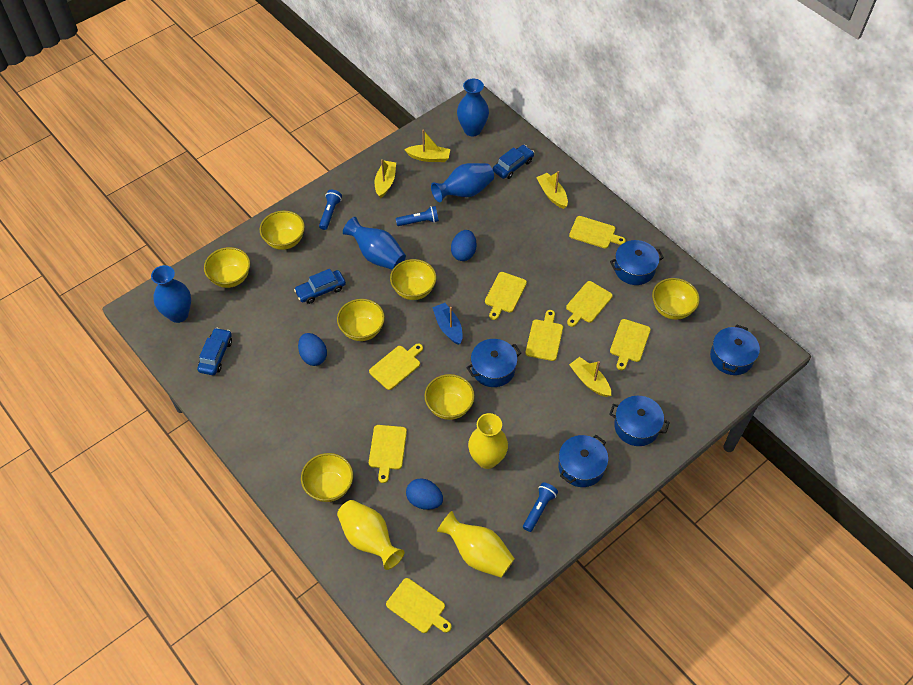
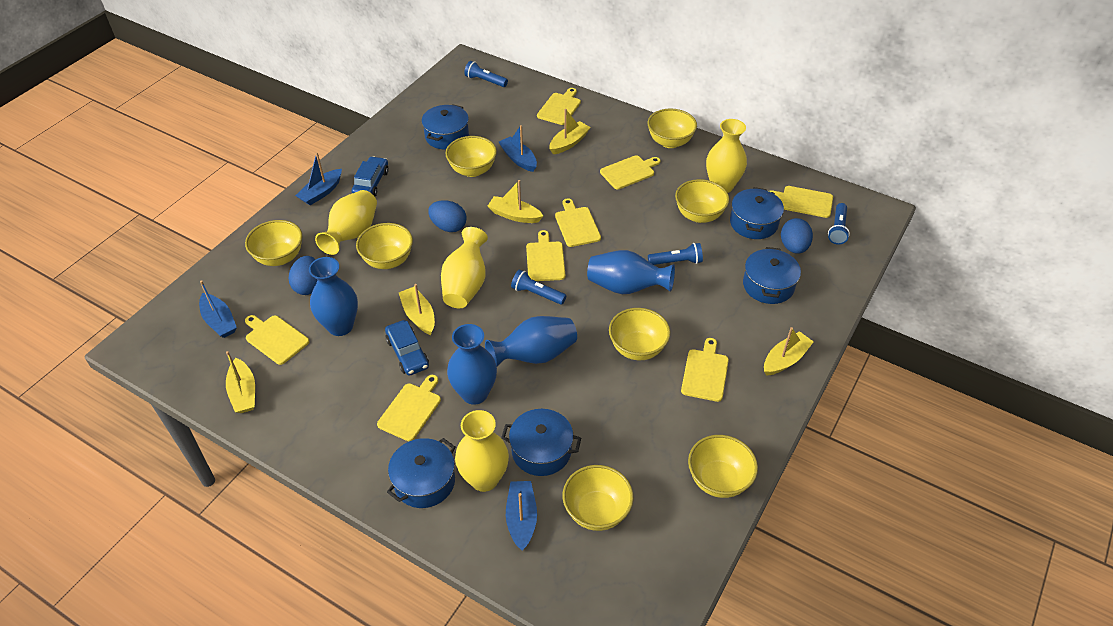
blue boat: [432,303,463,345] = 1 -> [199,280,237,338] [295,152,342,205] [499,125,537,172] [506,481,537,550] = 4
blue car: [197,328,232,375] [294,269,346,304] [493,145,534,179] = 3 -> [351,156,389,196] [385,320,429,376] = 2
blue flashlight: [319,190,342,230] [396,206,439,226] [523,482,558,532] = 3 -> [464,61,508,87] [511,270,566,305] [648,243,703,265] [828,203,850,245] = 4
yellow boat: [375,159,396,198] [404,130,450,162] [536,171,568,209] [569,357,611,397] = 4 -> [226,351,255,413] [399,284,435,335] [488,180,543,223] [549,109,591,154] [764,327,814,376] = 5
yellow bowl: [204,247,250,288] [260,211,305,250] [301,453,353,502] [337,299,385,341] [390,259,436,300] [425,374,475,420] [652,278,700,320] = 7 -> [245,220,303,266] [356,223,413,269] [445,136,497,177] [563,465,634,531] [609,308,670,360] [648,109,697,148] [675,179,729,223] [688,435,758,498] = 8
yellow vase: [337,500,404,570] [437,511,515,578] [468,413,508,469] = 3 -> [315,190,377,255] [441,227,488,308] [455,410,509,492] [706,119,747,193] = 4

